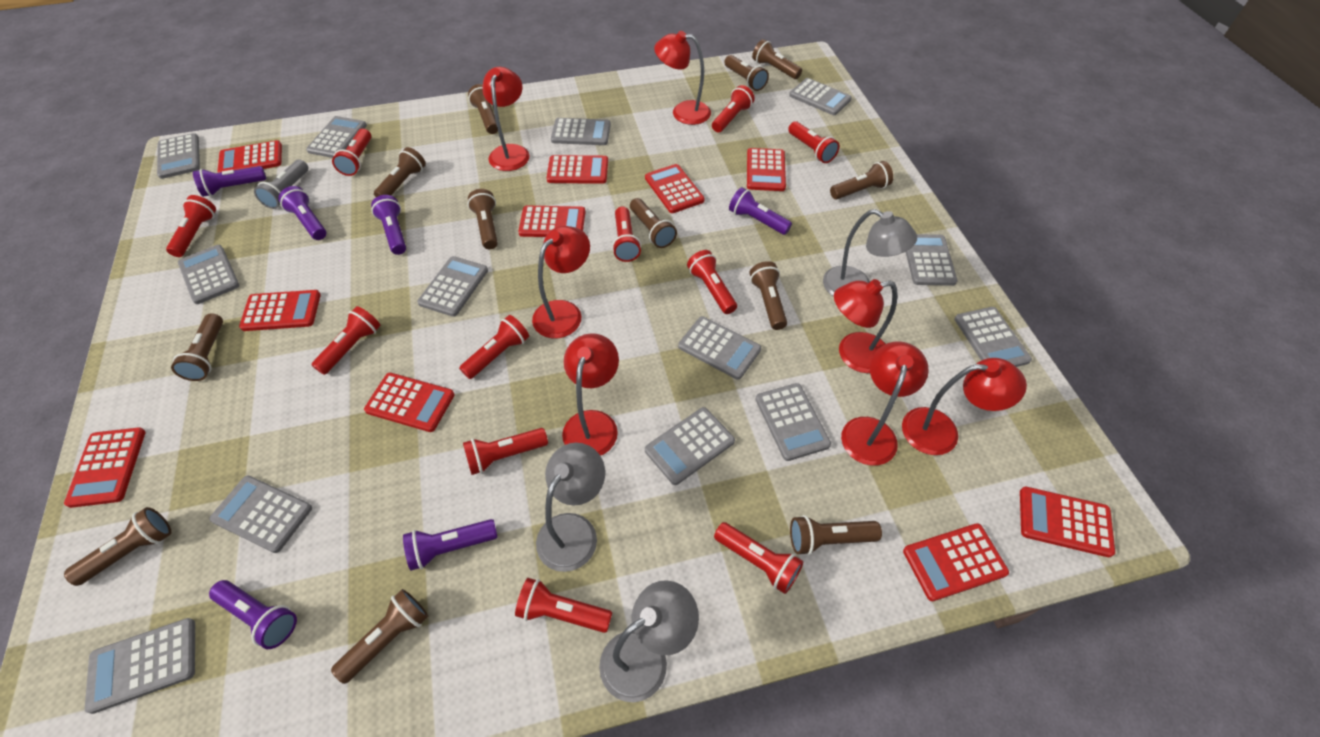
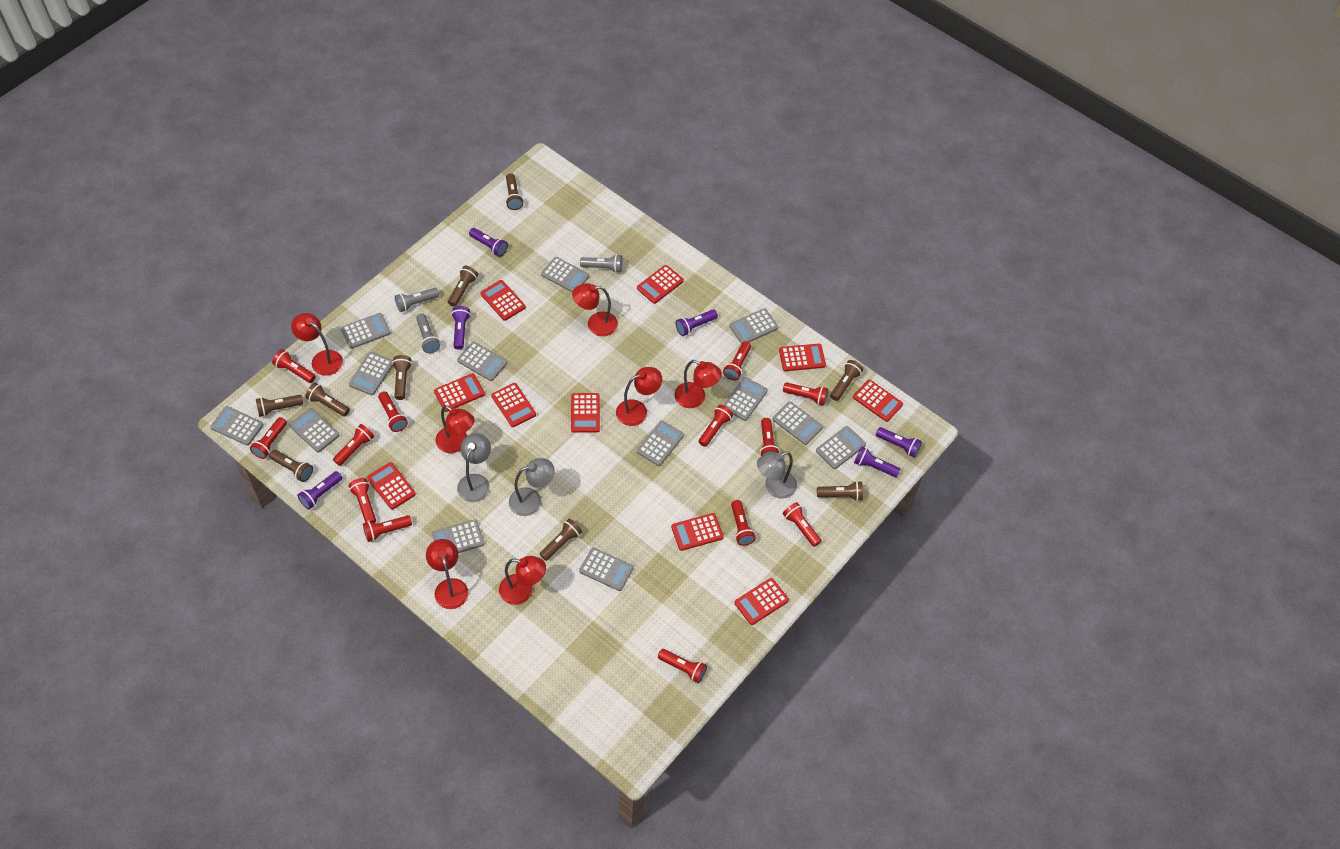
brown flashlight: [64,507,171,586] [171,313,223,381] [331,589,428,684] [374,147,426,197] [468,84,498,134] [468,189,498,249] [630,198,677,248] [724,55,769,91] [750,261,787,330] [752,39,802,79] [790,515,882,555] [830,161,893,200] = 12 -> [256,395,303,417] [269,450,313,482] [305,383,350,416] [392,355,412,400] [448,266,478,307] [505,173,524,210] [540,518,582,561] [817,481,863,501] [830,360,863,401] = 9
grey flashlight: [254,159,308,209] = 1 -> [395,288,439,312] [416,314,440,353] [580,254,623,273] = 3
red flashlight: [166,195,216,257] [312,306,380,375] [332,129,371,176] [459,315,529,379] [463,428,548,475] [515,578,613,633] [612,207,641,262] [687,250,737,314] [712,85,755,133] [714,522,804,594] [788,121,840,163] = 11 -> [250,417,287,459] [272,349,316,383] [333,424,374,466] [349,478,376,523] [363,515,412,542] [378,391,408,432] [658,649,707,683] [698,405,733,447] [723,341,751,381] [731,500,756,546] [760,418,780,456] [783,382,828,406] [783,502,821,547] = 13

